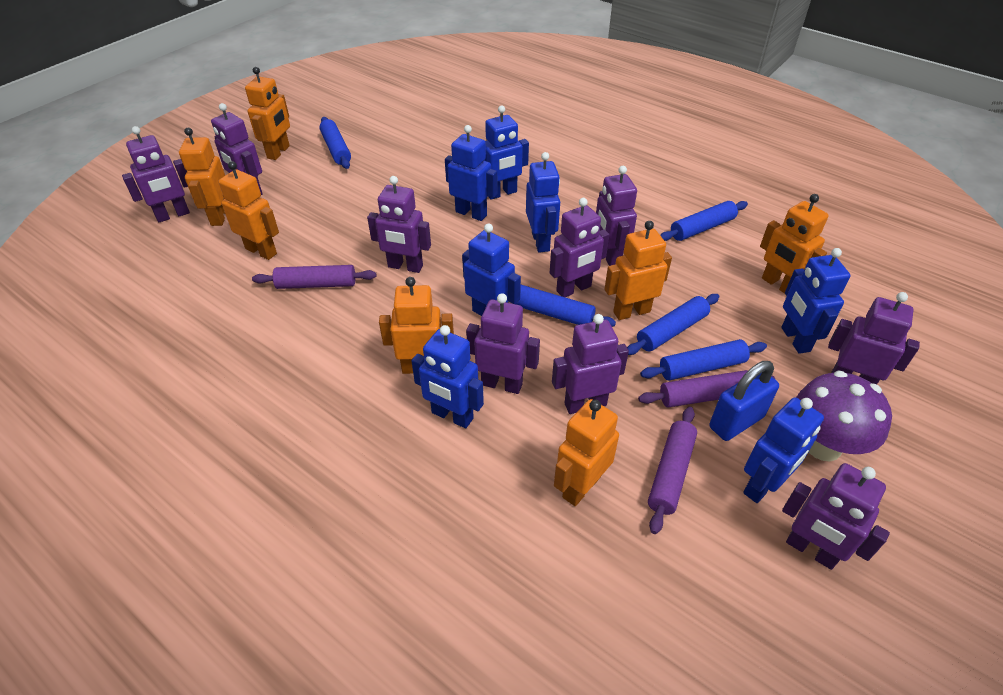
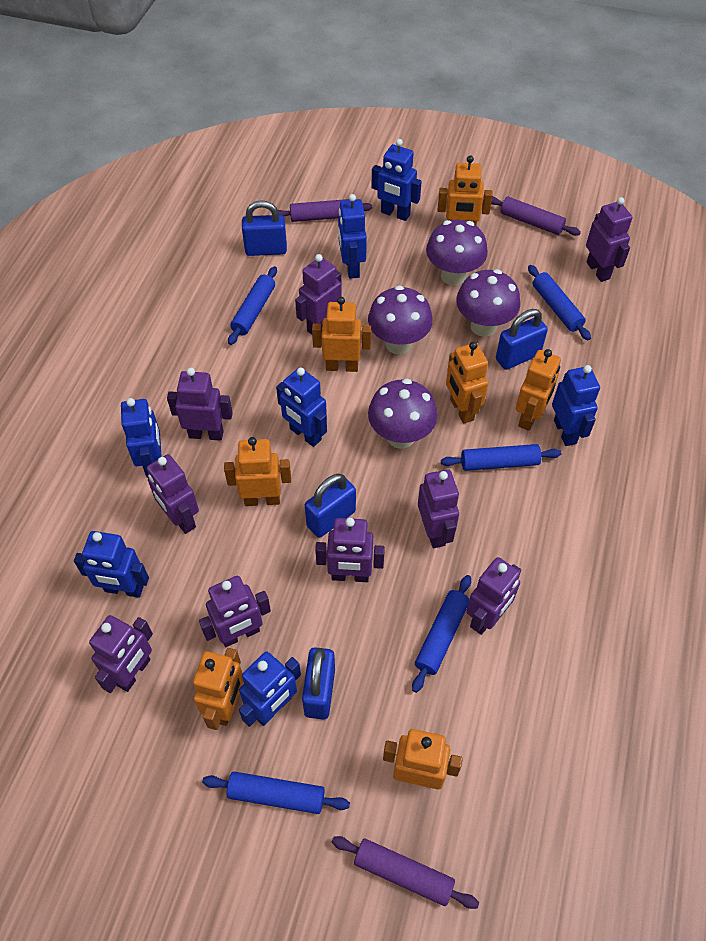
blue padlock: [710,361,779,441] = 1 -> [242,200,287,256] [302,647,335,719] [305,474,356,538] [496,309,548,370] = 4
purple mushroom: [796,371,892,461] = 1 -> [368,286,433,354] [368,378,438,449] [426,220,488,286] [456,269,520,337] = 4

